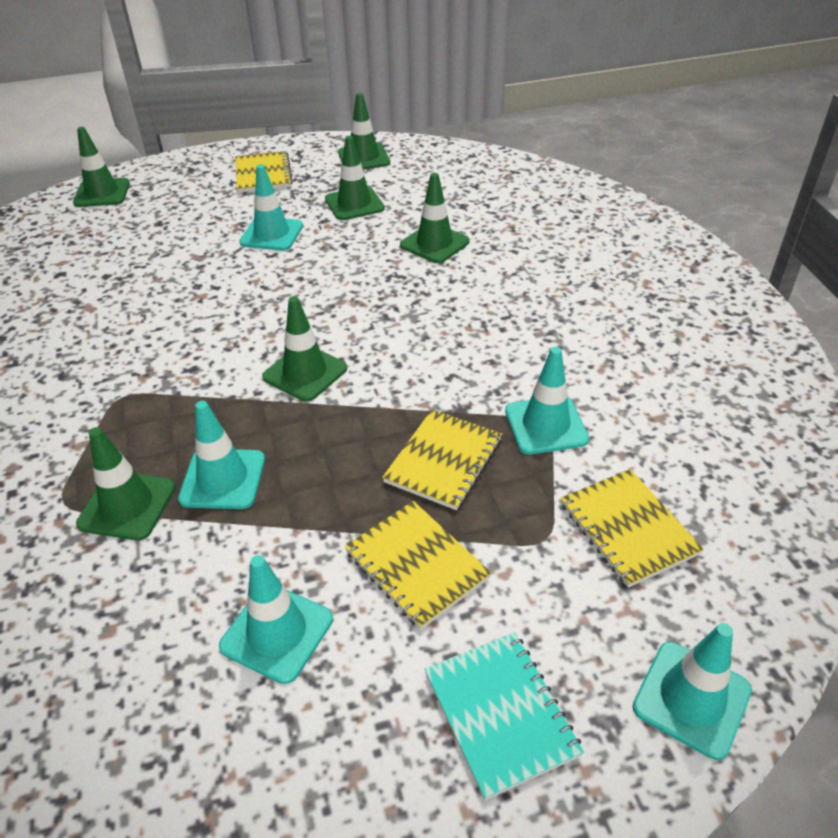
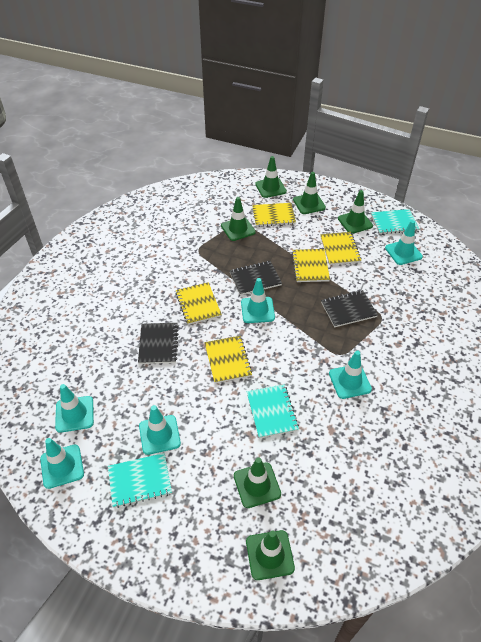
black notebook: none = 0 -> [138,323,179,364] [230,261,282,295] [321,290,378,327] = 3
turquoise notebook: [425,632,584,800] = 1 -> [108,453,172,508] [247,384,299,438] [371,209,419,234] = 3
turquoise traffic cone: [178,401,265,509] [219,555,333,684] [239,164,303,251] [505,347,589,455] [632,623,752,760] = 5 -> [40,438,84,489] [55,384,94,433] [139,405,181,455] [241,278,275,323] [329,351,372,399] [385,220,423,265] = 6
yellow notebook: [235,151,293,193] [345,501,492,630] [382,409,502,510] [561,469,704,588] = 4 -> [176,283,222,325] [205,336,252,383] [252,203,296,227] [292,249,330,282] [320,232,362,265] = 5

